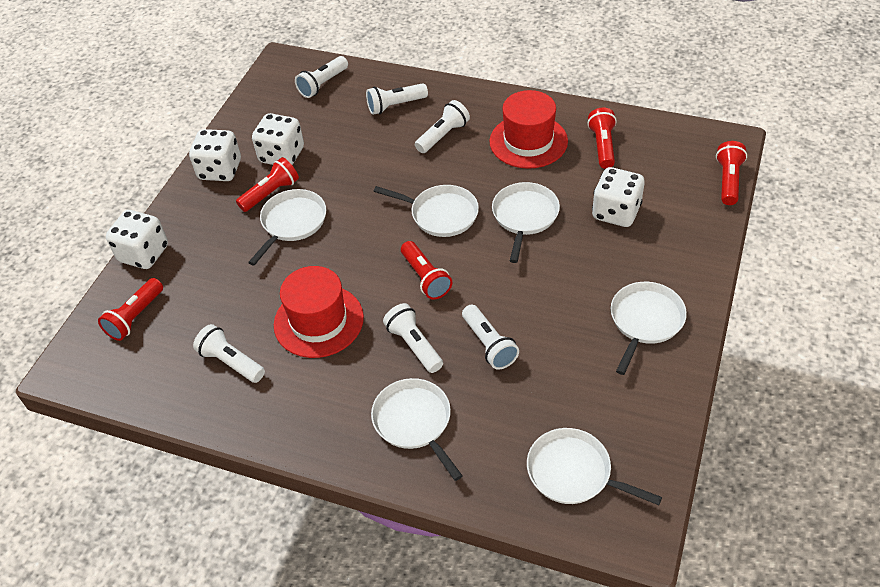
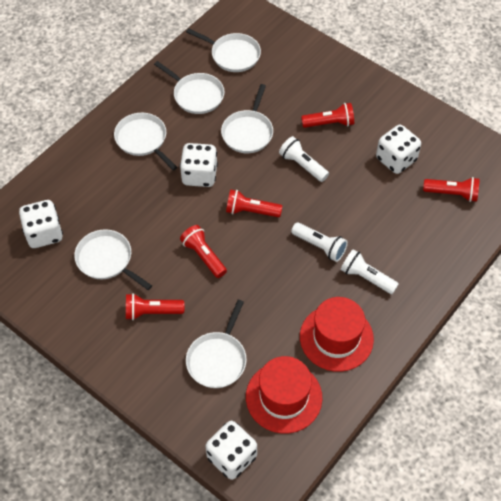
white flashlight: [193,324,265,383] [295,56,348,98] [366,83,428,115] [383,303,443,373] [415,100,470,153] [462,305,519,370] = 6 -> [279,136,329,182] [291,222,348,262] [341,249,399,294] = 3

